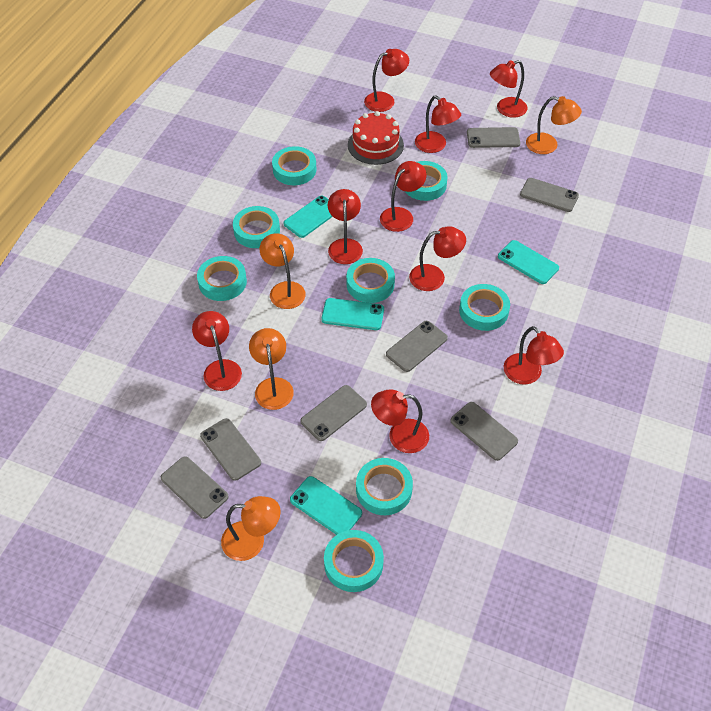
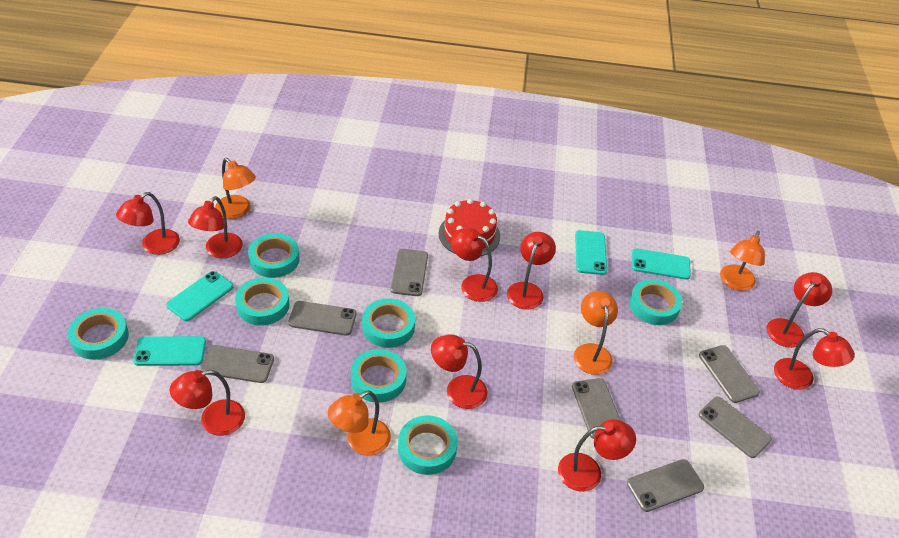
turquoise tape: [197,256,247,301] [233,206,280,248] [272,146,316,185] [324,530,384,592] [346,258,395,303] [356,458,413,515] [405,161,448,201] [459,284,510,331] = 8 -> [68,308,129,360] [235,277,290,326] [248,233,300,278] [351,349,407,403] [362,298,415,348] [398,415,458,475] [629,279,682,325] = 7

